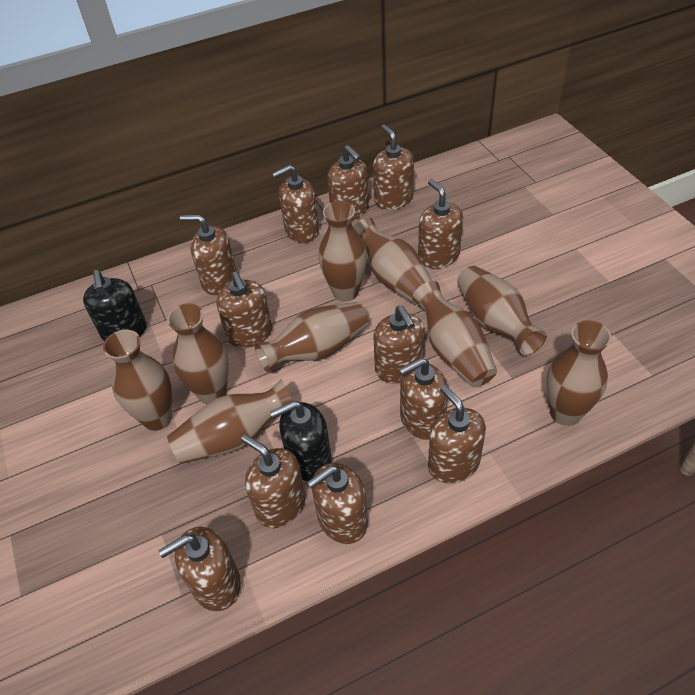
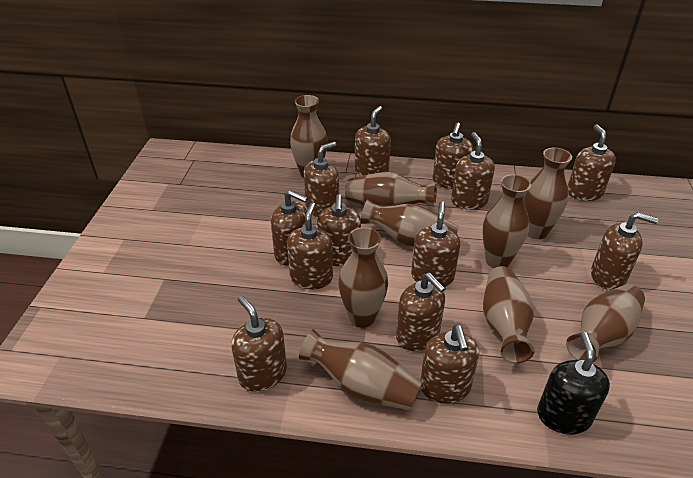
black soap dispenser: [83,270,147,341] [270,401,332,481] = 2 -> [537,332,610,434] = 1
brown soap dispenser: [159,527,241,611] [180,215,237,295] [216,271,272,348] [241,435,306,528] [272,165,319,243] [307,463,368,544] [327,145,369,220] [373,124,414,210] [373,306,424,384] [399,358,448,440] [418,179,463,268] [428,385,486,484] = 12 -> [231,296,287,392] [271,190,308,266] [287,202,333,289] [303,142,339,217] [317,194,361,266] [355,106,391,176] [396,273,446,351] [411,201,460,287] [420,325,479,404] [432,122,474,189] [451,132,495,210] [567,124,616,201] [591,212,658,290] = 13

